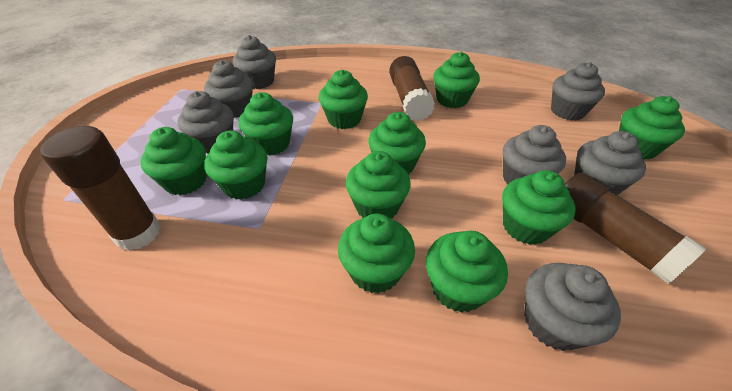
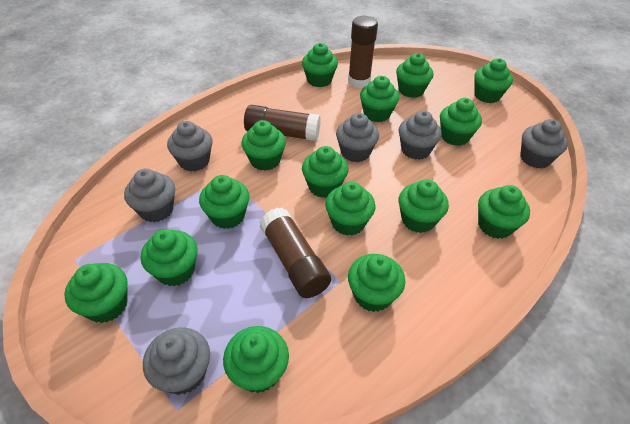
green cupcake: [140,127,207,195] [204,131,268,200] [239,92,293,155] [319,70,368,129] [338,214,415,293] [346,151,411,218] [368,112,426,175] [426,231,508,313] [434,52,480,108] [502,170,576,245] [619,96,685,160] = 11 -> [64,263,128,323] [141,229,198,286] [199,175,249,229] [223,326,289,393] [242,120,286,171] [302,43,338,87] [302,146,348,198] [325,182,376,236] [348,254,405,312] [360,76,399,122] [396,53,433,98] [399,179,449,233] [440,98,482,146] [474,58,513,103] [478,185,530,239] = 15
grey cupcake: [177,91,234,154] [204,60,253,118] [233,35,276,89] [503,125,566,184] [524,263,621,351] [551,62,605,121] [574,131,646,195] = 7 -> [124,169,175,222] [143,327,210,395] [167,121,213,171] [336,113,379,162] [399,111,442,160] [520,119,568,168] = 6

